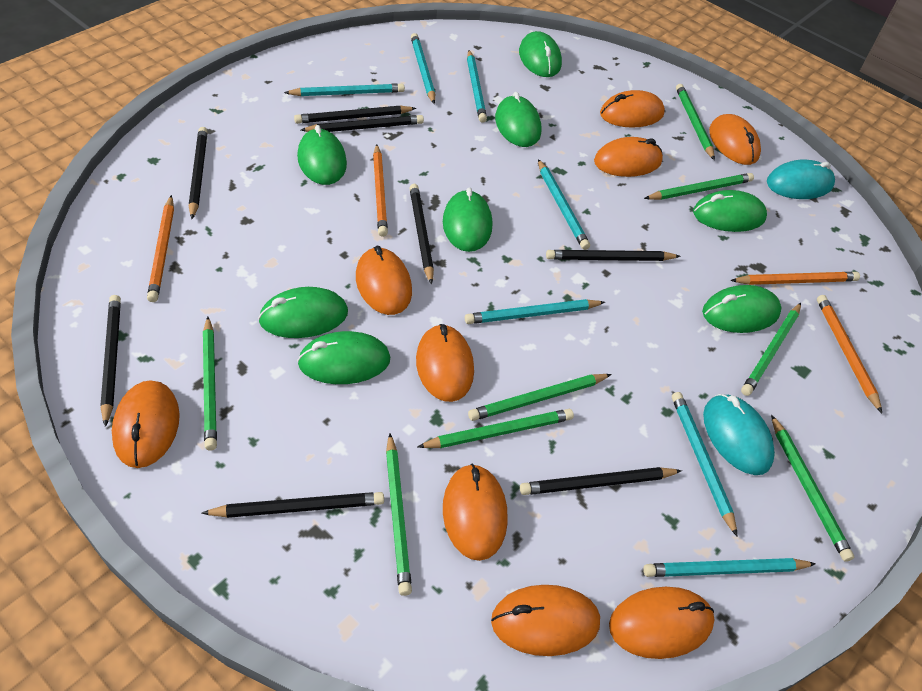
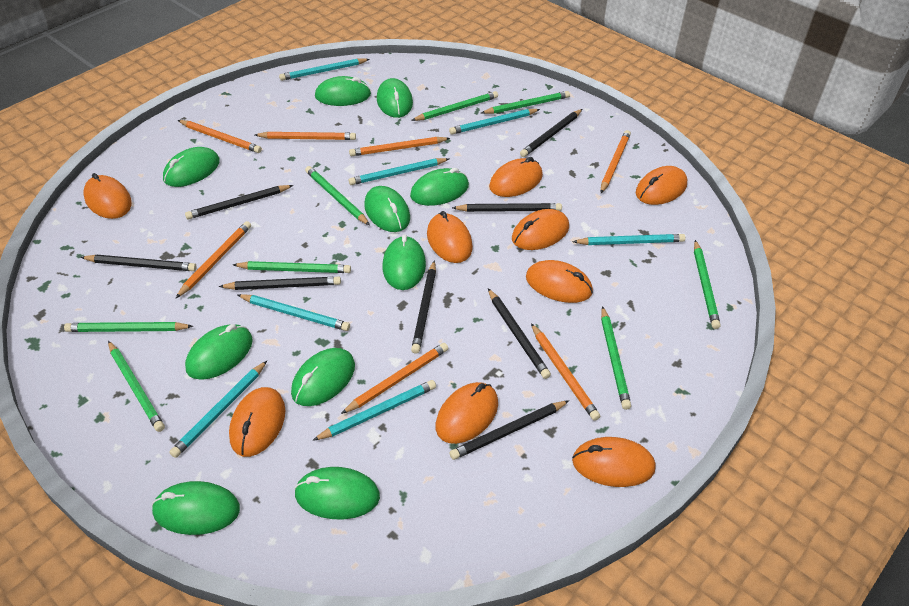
green mouse: [258,287,348,338] [297,125,347,185] [297,331,390,384] [443,187,492,252] [495,92,541,147] [519,31,562,77] [693,190,767,232] [702,285,781,333] = 8 -> [152,481,240,535] [163,147,220,187] [185,324,253,380] [291,348,355,406] [294,467,380,519] [315,76,371,106] [364,186,410,232] [377,78,413,118] [382,234,426,290] [410,168,469,206] = 10
orange pencil: [147,195,174,302] [373,144,388,237] [730,272,860,285] [817,295,882,413] = 4 -> [176,221,251,298] [178,120,262,153] [255,132,356,140] [341,343,448,414] [349,137,450,156] [531,323,600,421] [600,130,631,193] = 7
turquoise mouse: [703,394,775,475] [767,159,835,199] = 2 -> none = 0

